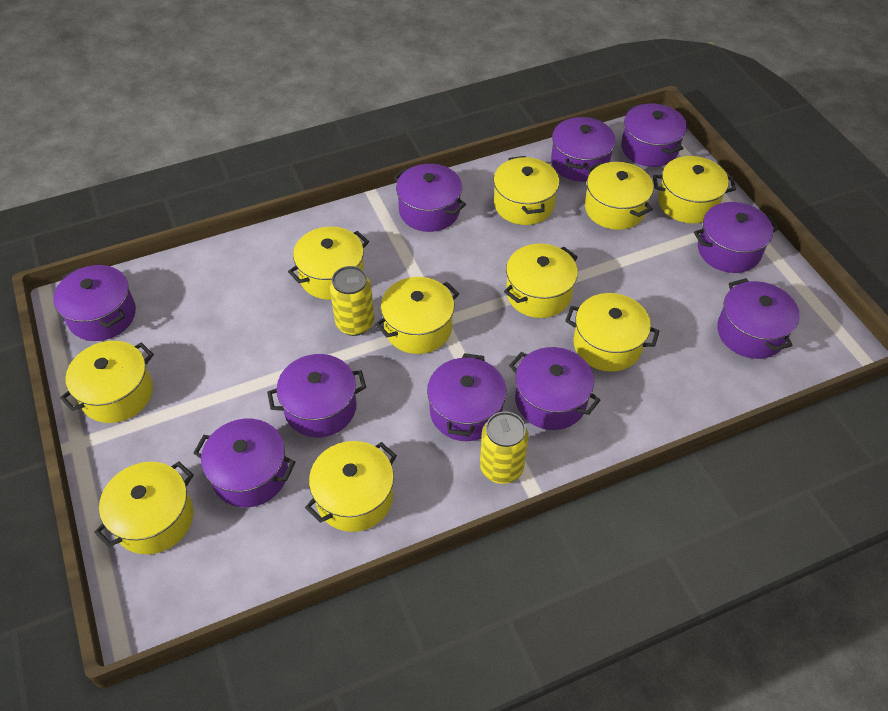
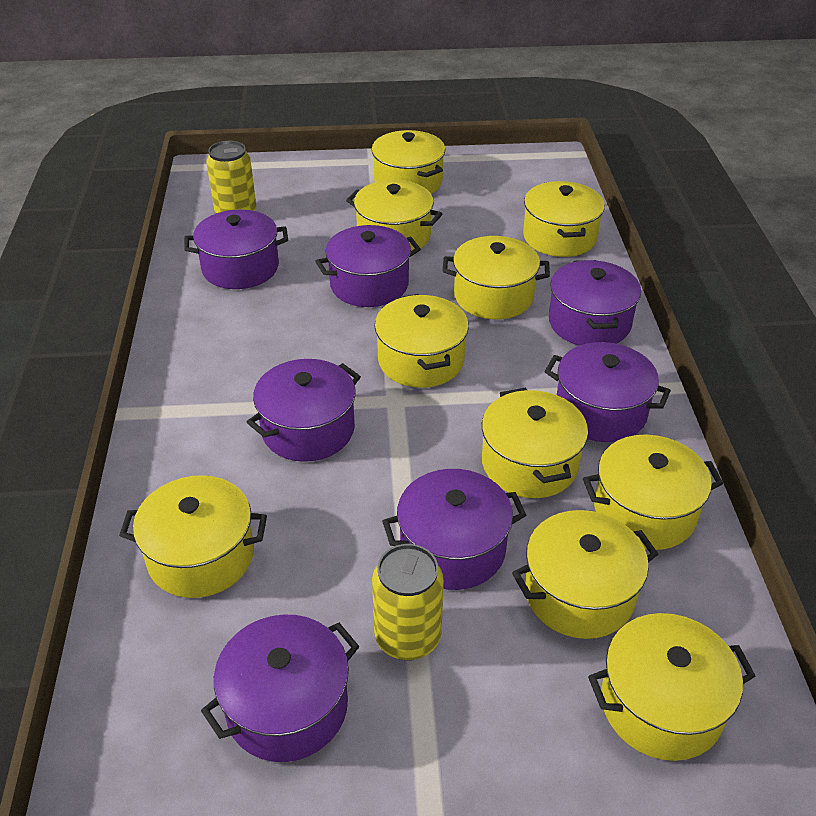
purple pot: [53,265,136,341] [193,419,296,507] [267,354,366,437] [393,164,466,232] [427,353,506,441] [509,347,601,430] [551,116,616,182] [621,103,687,167] [694,202,779,273] [717,278,800,359] = 10 -> [184,209,288,289] [201,615,359,762] [247,359,361,462] [315,225,421,307] [382,469,526,590] [545,342,671,442] [549,260,641,346] = 7

